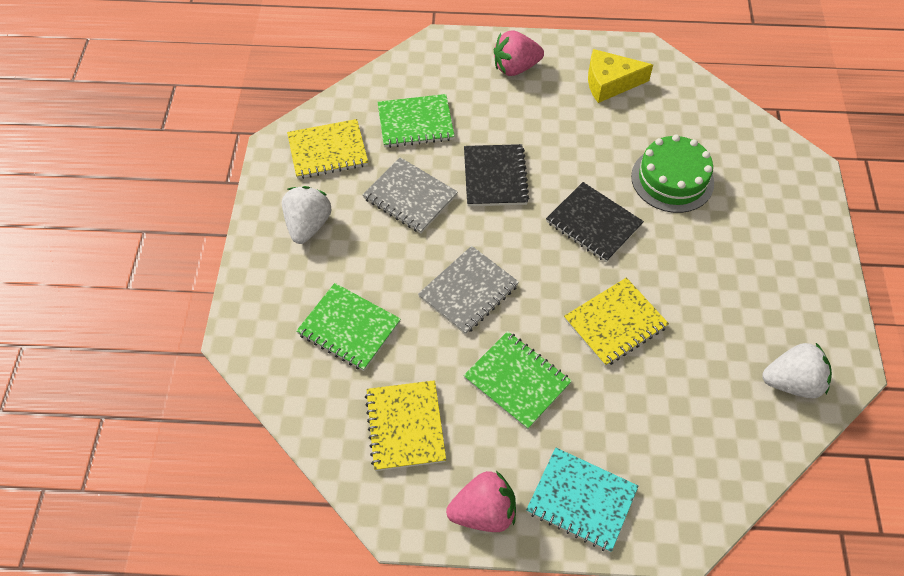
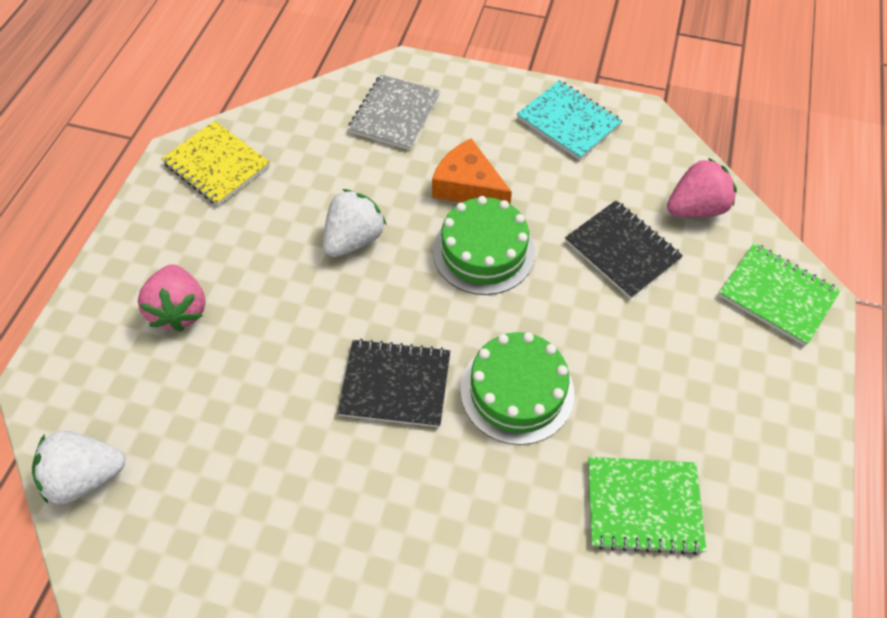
green cake: [631,135,714,213] = 1 -> [433,196,535,295] [461,332,574,445] = 2
green notebook: [296,283,401,371] [378,94,455,148] [463,331,572,430] = 3 -> [588,457,707,555] [718,243,841,346] = 2
grey notebook: [362,157,458,234] [418,246,519,335] = 2 -> [348,74,440,150] = 1
orange cheese: none = 0 -> [432,138,512,204] = 1
yellow cheese: [588,49,653,103] = 1 -> none = 0
yellow notebook: [287,119,368,179] [365,380,446,471] [564,278,669,366] = 3 -> [161,121,270,206] = 1

